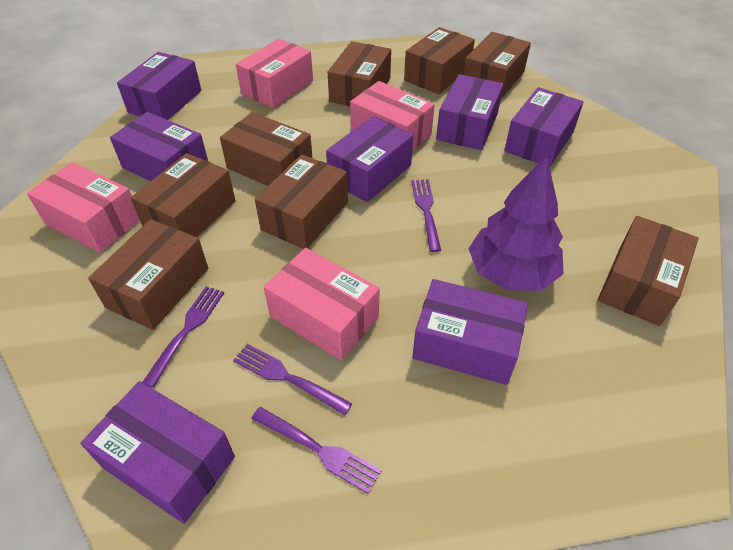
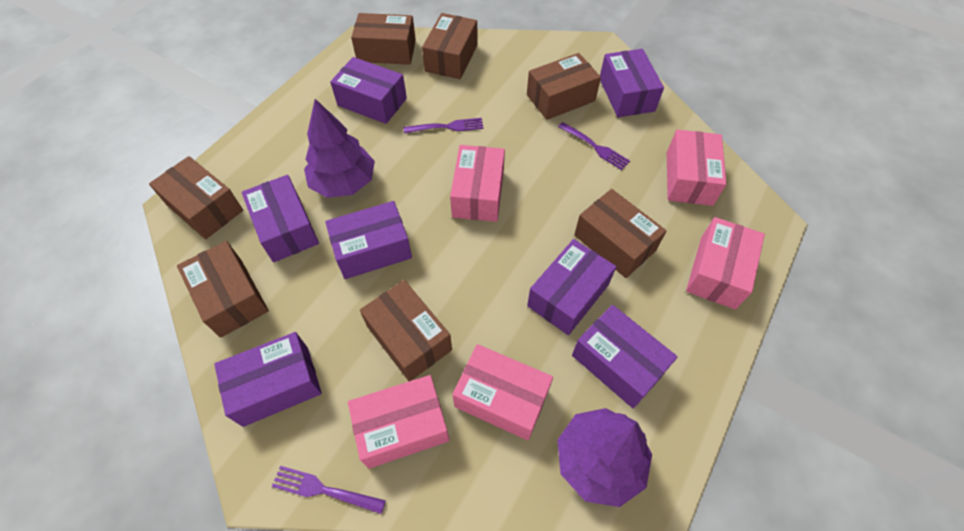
brown box: [88,219,208,330] [131,153,236,237] [220,112,312,186] [255,154,348,249] [327,41,391,106] [404,27,475,94] [463,32,531,99] [598,216,699,326] = 8 -> [149,156,243,239] [177,241,269,338] [351,13,416,65] [360,280,452,381] [422,13,478,79] [527,53,601,120] [574,189,667,278] = 7
pink box: [27,162,140,253] [236,39,313,108] [264,248,380,360] [350,81,435,151] = 4 -> [348,375,450,469] [450,145,505,222] [452,344,553,440] [667,130,726,206] [686,217,765,310] = 5
purple fork: [142,286,224,388] [233,344,352,415] [251,407,382,494] [411,179,441,252] = 4 -> [271,466,386,514] [403,118,483,133] [558,122,630,170] = 3
purple tree: [469,155,564,291] = 1 -> [304,99,375,198] [557,408,652,507] = 2

